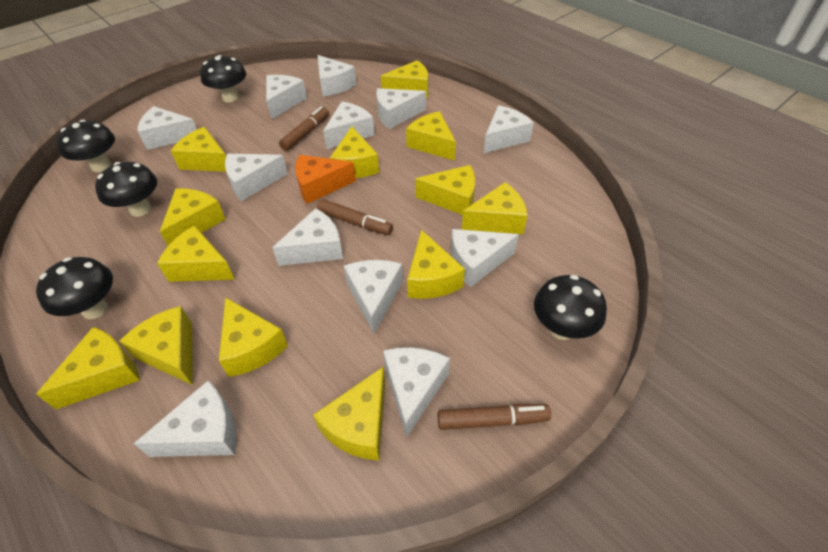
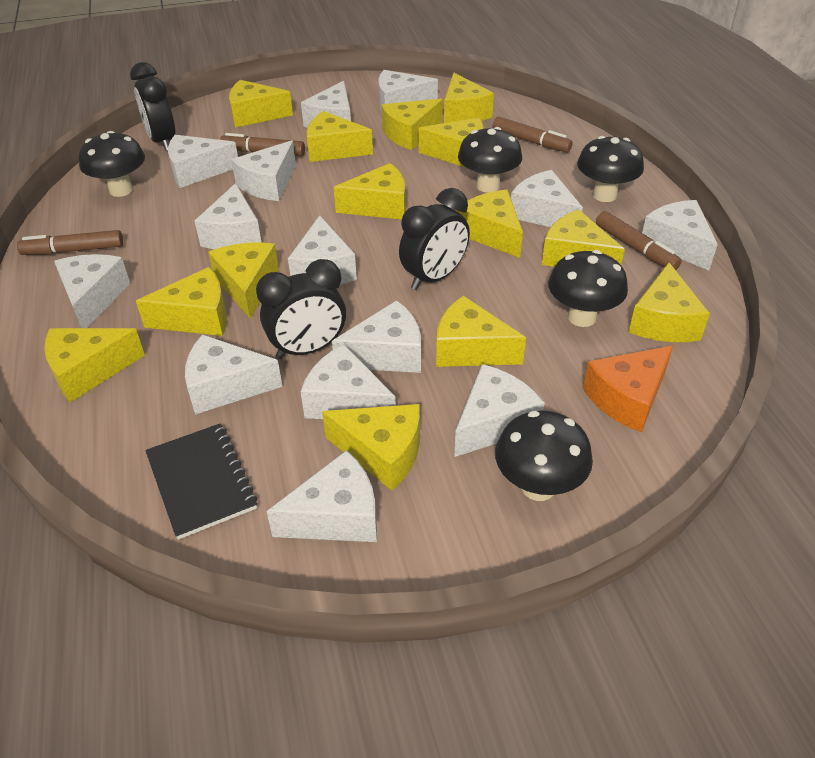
black clock: none = 0 -> [130,62,176,151] [256,259,346,359] [399,188,470,290] = 3
black notebook: none = 0 -> [145,423,258,540] = 1
brown marker: [279,106,329,151] [317,199,393,235] [438,404,551,430] = 3 -> [17,230,123,255] [220,133,305,156] [492,116,573,152] [596,211,682,270] = 4
white cheese: [133,380,236,457] [138,106,197,150] [225,154,288,201] [266,75,307,119] [272,208,343,266] [318,55,357,97] [323,102,374,149] [344,260,403,334] [376,88,426,129] [383,347,450,438] [451,229,519,287] [484,105,534,153] = 12 -> [54,254,130,328] [168,135,238,188] [185,334,283,414] [195,183,261,249] [231,140,296,201] [266,450,377,542] [288,215,357,284] [300,344,396,419] [301,81,351,128] [332,300,421,373] [378,70,438,112] [454,364,545,457] [511,170,583,227] [642,200,718,270] = 14
yellow cheese: [36,327,140,409] [119,306,193,385] [157,226,235,282] [160,188,226,246] [171,127,226,172] [219,297,288,377] [313,367,385,461] [330,126,379,178] [381,60,428,98] [406,111,456,161] [407,230,465,299] [415,165,475,215] [462,182,528,234] = 13 -> [44,328,145,402] [136,267,227,336] [208,242,279,319] [229,80,293,127] [307,111,373,162] [322,404,420,491] [334,163,406,220] [381,99,443,150] [418,118,484,167] [436,296,526,367] [444,73,494,123] [457,190,523,258] [542,209,625,267] [629,263,710,342] = 14

